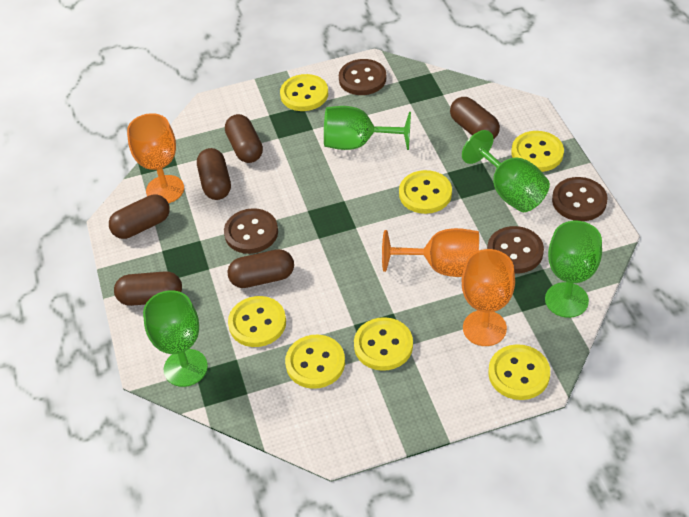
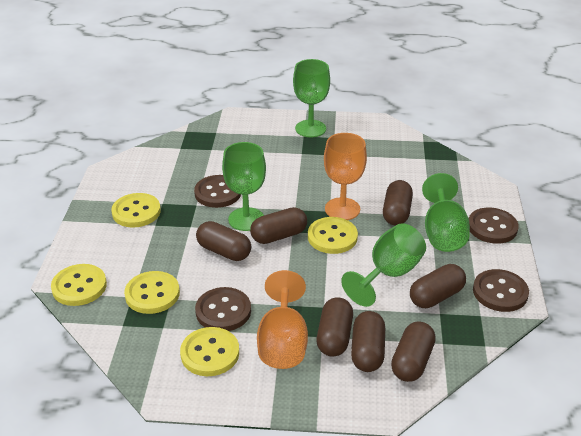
brown capsule: [109,194,170,239] [114,271,182,306] [197,148,231,200] [225,114,263,163] [227,249,294,288] [450,97,500,139] = 6 -> [196,221,251,261] [250,207,307,244] [317,297,353,357] [351,311,385,372] [383,180,413,225] [391,322,436,382] [410,264,466,308] = 7
orange goblet: [127,113,184,203] [382,228,479,277] [462,249,515,346] = 3 -> [257,270,308,369] [324,133,367,220] = 2
yellow button: [228,296,286,347] [280,74,328,111] [285,334,345,389] [354,317,413,371] [399,170,452,214] [488,344,550,400] [511,131,564,172] = 7 -> [51,264,107,306] [111,193,161,228] [124,271,180,314] [180,327,239,376] [308,217,358,254] = 5

